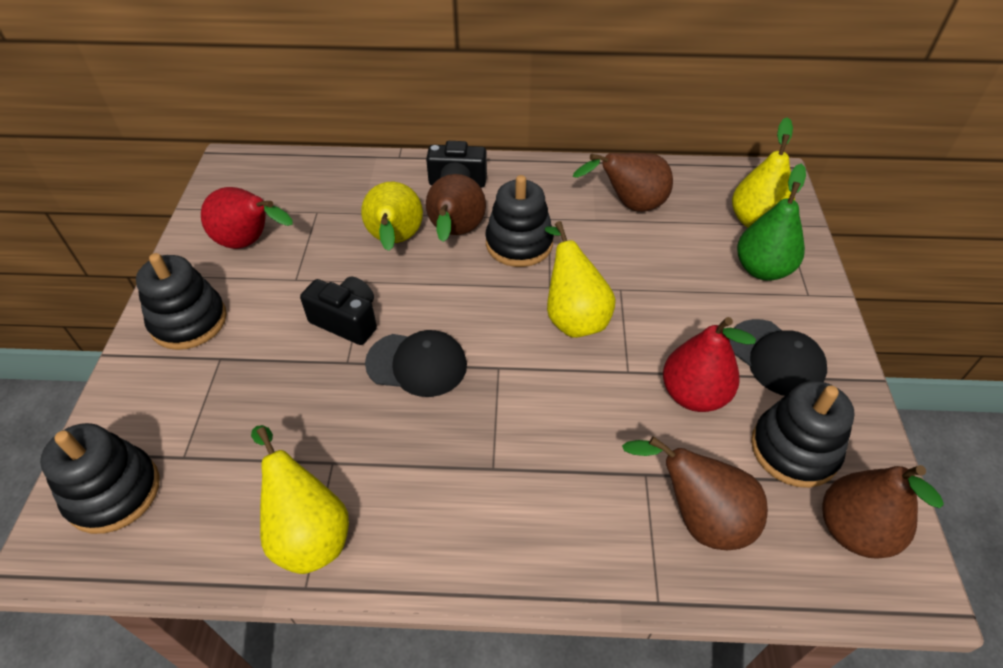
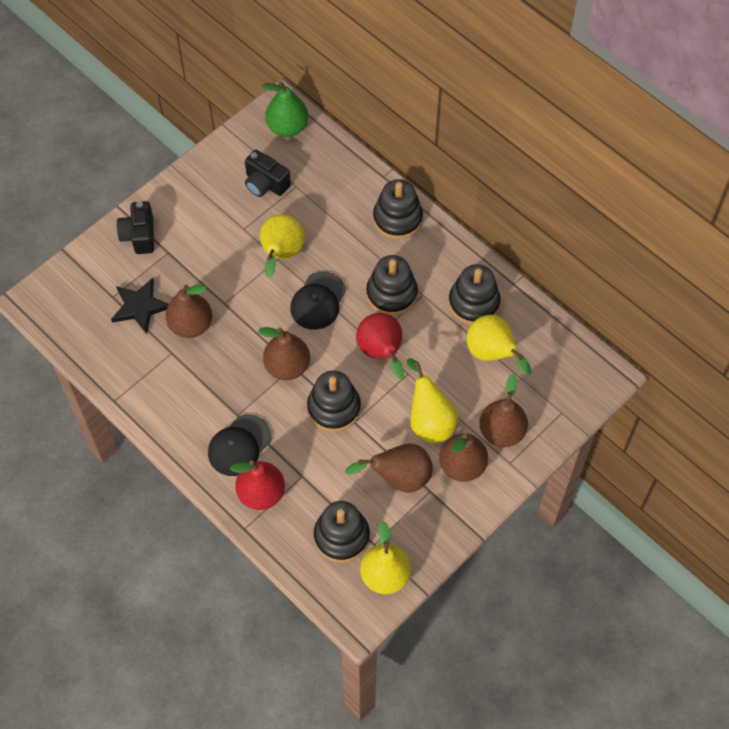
black stacking toy: [40,423,160,534] [136,253,227,350] [485,175,554,267] [751,381,855,488] = 4 -> [307,371,361,432] [314,501,370,563] [366,255,418,316] [373,179,423,239] [448,264,501,325] = 5
black star: none = 0 -> [111,278,169,334] = 1
brown pear: [426,174,486,242] [573,153,673,212] [622,436,768,550] [822,465,944,559] = 4 -> [165,285,212,338] [258,327,310,380] [345,443,433,493] [439,433,488,482] [479,374,528,447] = 5

